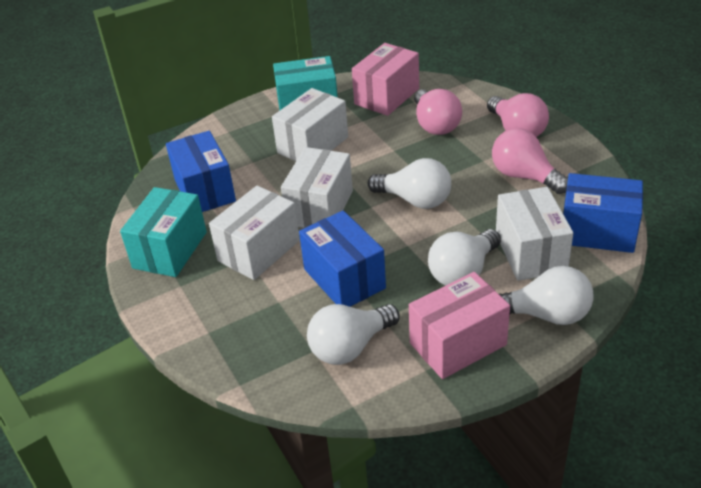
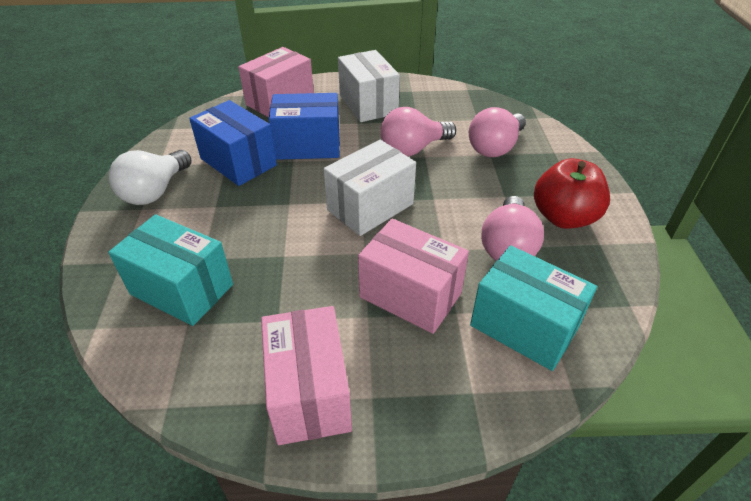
blue box: [166,131,236,212] [299,211,386,307] [563,173,643,253] = 3 -> [189,100,277,186] [268,93,340,160] = 2
pink box: [352,43,419,116] [409,272,510,379] = 2 -> [238,47,314,117] [261,306,352,445] [358,219,469,334] = 3
red apple: none = 0 -> [534,158,610,229] = 1
white box: [209,185,300,280] [272,88,348,161] [281,147,353,228] [496,187,573,281] = 4 -> [324,140,416,236] [338,50,400,122] = 2
white light bulb: [307,304,400,365] [368,158,451,209] [428,229,501,285] [499,266,594,325] = 4 -> [108,150,192,205] = 1

